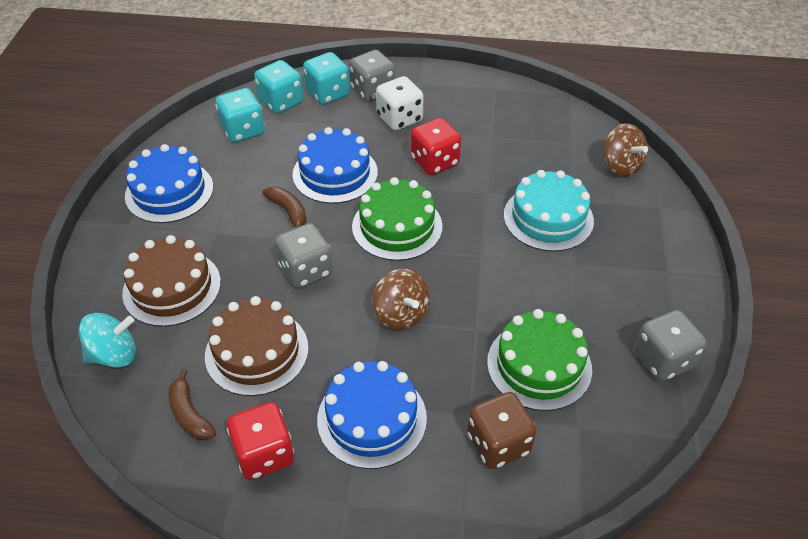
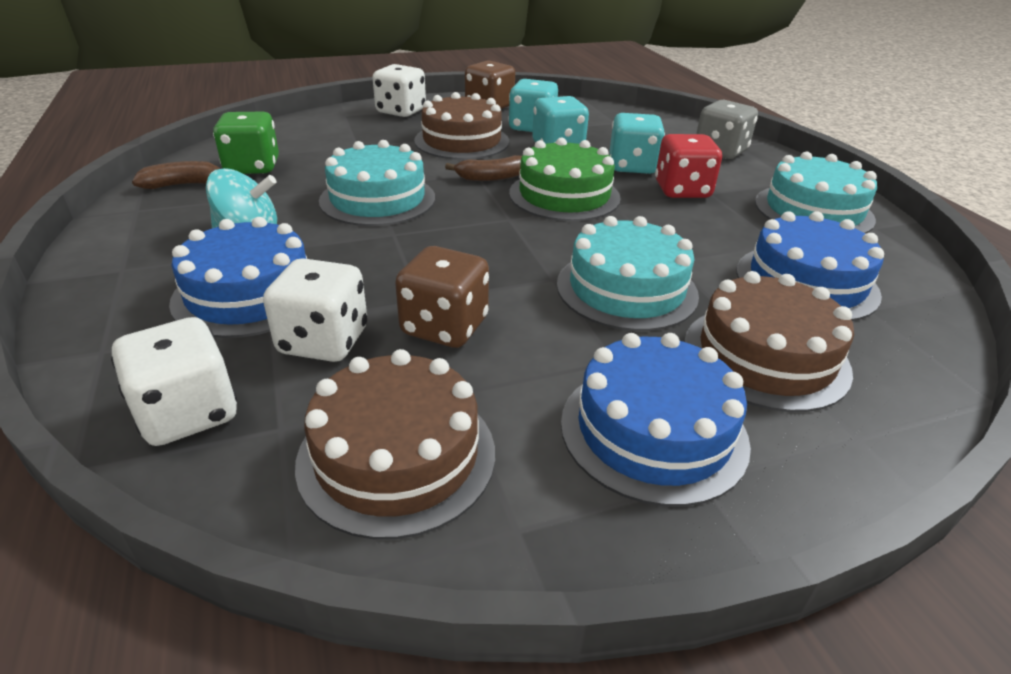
brown cake: [122,235,221,327] [205,296,309,396] = 2 -> [295,349,495,540] [414,92,509,160] [684,271,854,412] = 3
brown dice: [467,392,537,469] = 1 -> [395,246,489,348] [465,60,515,109] = 2
brown spinning top: [373,269,430,330] [604,124,648,177] = 2 -> none = 0
green cake: [352,177,443,261] [487,309,592,411] = 2 -> [509,137,621,221] = 1
green dice: none = 0 -> [213,112,279,174] = 1
grey dice: [275,223,333,288] [349,50,395,102] [634,310,706,381] = 3 -> [696,100,758,159] = 1
red dice: [227,402,294,480] [411,118,461,175] = 2 -> [655,134,722,198] = 1
turquoise cake: [504,170,594,252] = 1 -> [319,140,435,226] [557,216,699,331] [755,152,877,234] = 3
white dice: [376,76,424,131] = 1 -> [111,317,237,446] [263,258,367,362] [373,64,426,117] = 3

